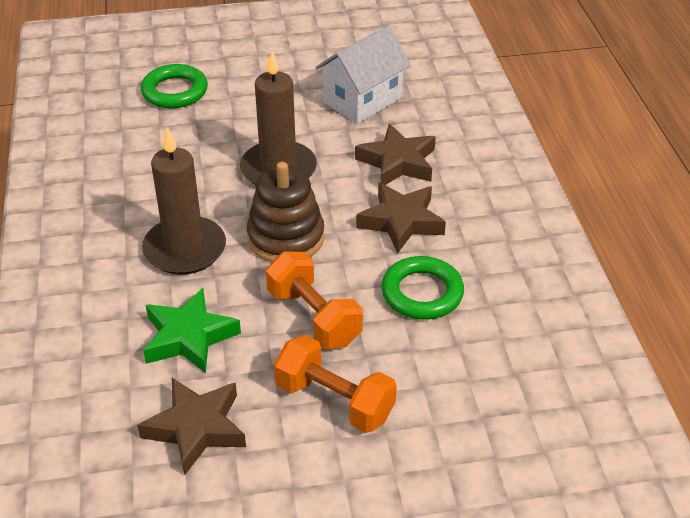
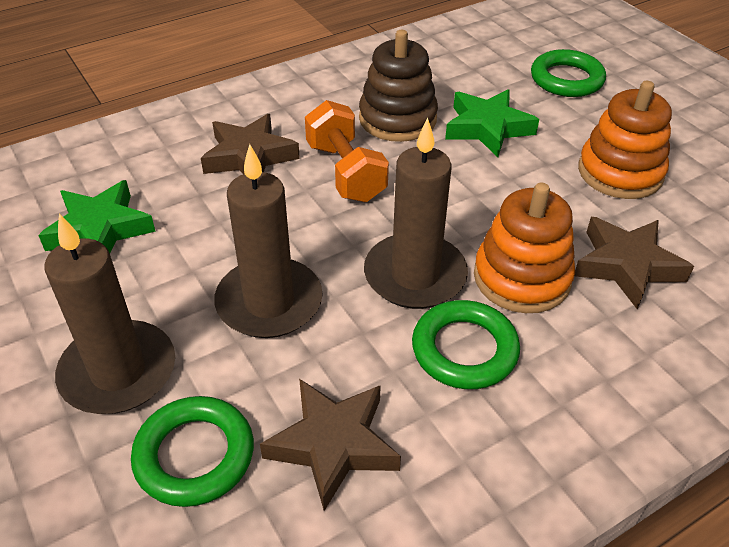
brown candle: [142,127,226,275] [240,51,317,186] = 2 -> [44,213,175,414] [214,144,323,338] [364,118,468,309] = 3
green ring: [141,64,208,108] [382,256,464,320] = 2 -> [131,396,254,507] [412,300,520,389] [531,49,606,97] = 3
green star: [143,288,241,374] = 1 -> [38,180,156,253] [445,89,539,157] = 2
orange dumbbell: [266,252,363,349] [274,335,397,433] = 2 -> [305,100,389,202] = 1
orange stacking toy: none = 0 -> [474,183,575,313] [578,81,672,199] = 2
white house: [315,26,411,124] = 1 -> none = 0

